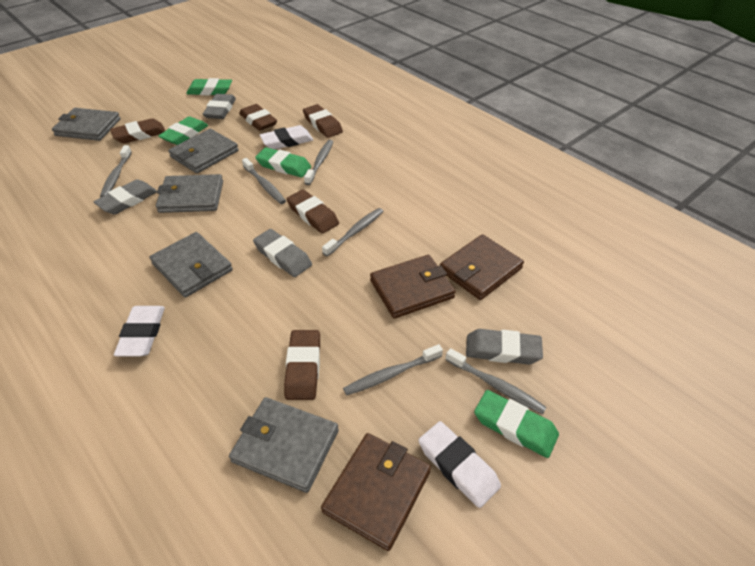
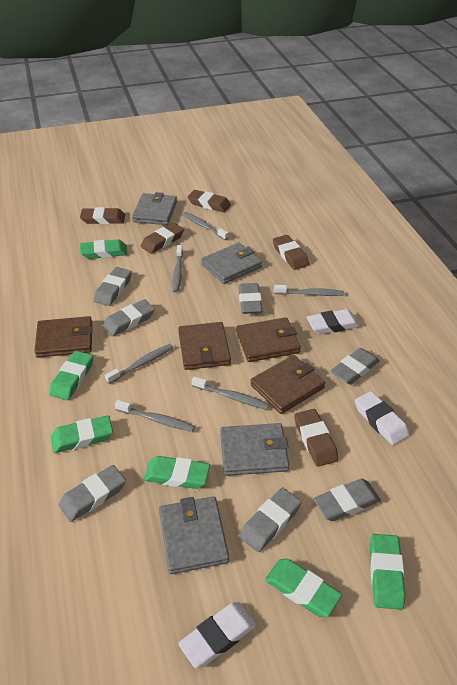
brown wallet: [321,433,431,551] [370,255,456,319] [440,234,524,300] = 3 -> [34,316,92,358] [178,322,231,370] [236,317,301,362] [250,355,325,414] = 4
green eraser: [158,116,208,145] [186,78,232,95] [255,147,311,177] [474,390,559,458] = 4 -> [49,351,93,400] [51,415,113,453] [80,239,127,259] [144,456,210,489] [265,559,342,617] [370,534,405,610] = 6
grey eraser: [94,179,157,215] [203,94,236,119] [253,229,312,277] [466,329,543,365] = 4 -> [59,465,126,522] [93,267,132,306] [103,299,155,336] [238,283,263,314] [239,487,302,552] [314,479,381,521] [331,348,380,385] = 7
grey wallet: [52,108,121,141] [150,232,233,298] [156,174,223,213] [168,129,239,173] [229,397,339,493] = 5 -> [132,192,177,225] [159,496,229,574] [201,243,262,284] [220,423,289,476] = 4

